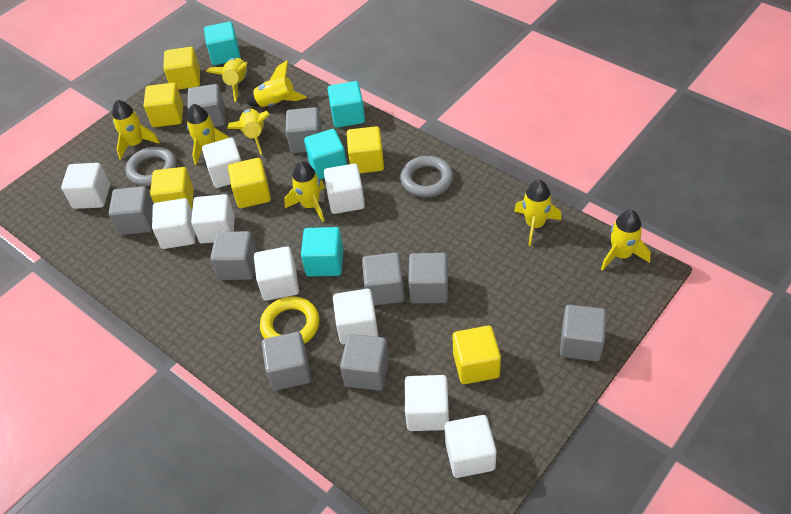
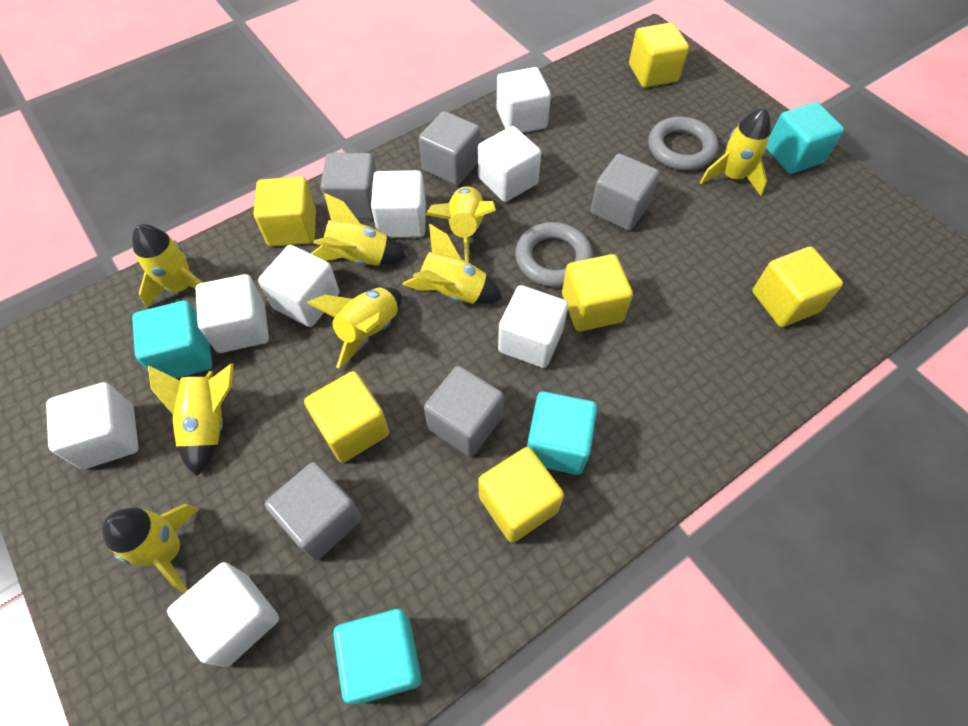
grey cube: [109,186,153,235] [188,84,225,127] [210,231,257,280] [262,332,311,391] [286,107,322,153] [340,334,389,391] [362,252,405,305] [408,253,448,303] [560,304,606,361] = 9 -> [265,462,362,560] [320,153,376,219] [419,111,480,185] [424,366,504,457] [591,153,659,231] = 5
white cube: [61,163,110,209] [152,198,195,249] [191,194,235,244] [202,138,241,188] [254,246,299,301] [324,164,365,214] [333,289,378,344] [405,375,449,431] [444,415,497,478] = 9 -> [46,382,139,469] [167,562,279,667] [196,274,269,353] [258,245,339,327] [371,170,426,238] [478,126,541,202] [496,67,551,133] [498,285,568,368] = 8
yellow ring: [260,296,320,344] = 1 -> none = 0

